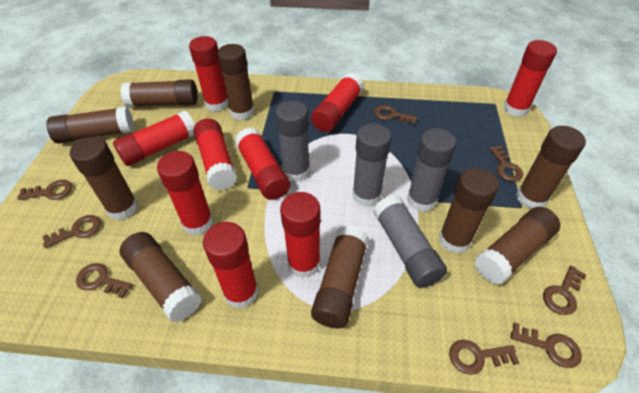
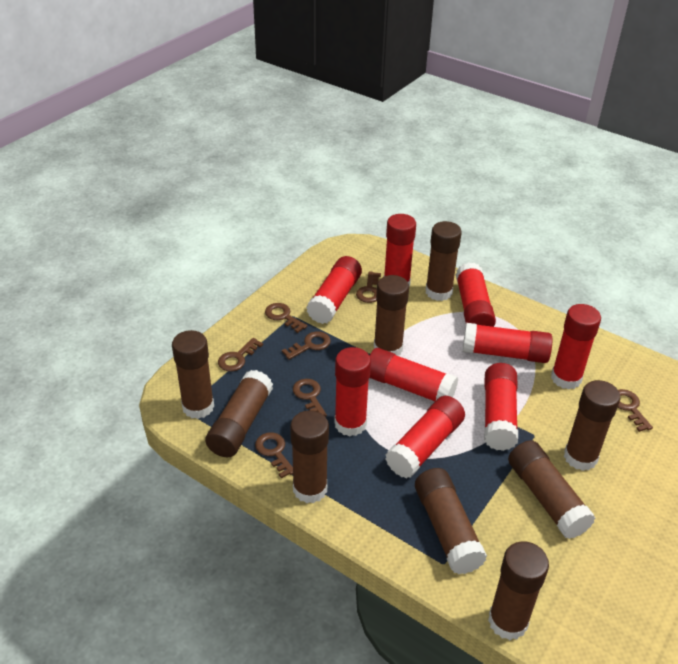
brown key: [17,180,72,200] [42,215,101,248] [76,263,133,298] [374,105,418,125] [449,340,519,375] [489,146,523,182] [511,322,582,368] [543,266,587,315] = 8 -> [218,338,263,372] [255,432,293,478] [265,303,307,333] [282,331,331,360] [293,379,327,417] [356,271,381,303] [618,389,653,432] = 7
grey glue stick: [275,100,310,182] [352,123,391,207] [373,195,447,288] [407,128,456,212] = 4 -> none = 0

